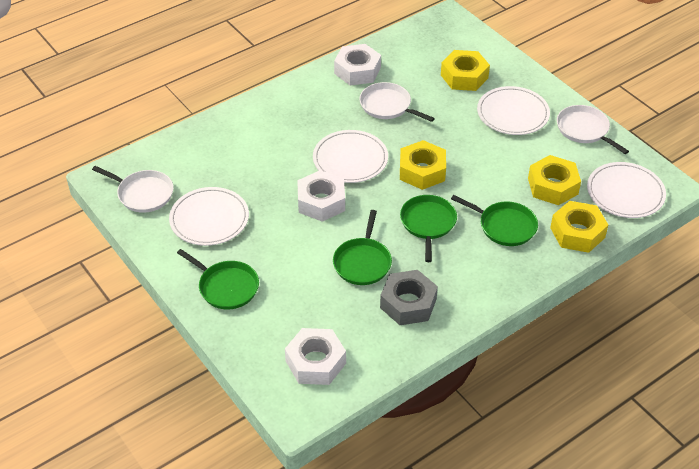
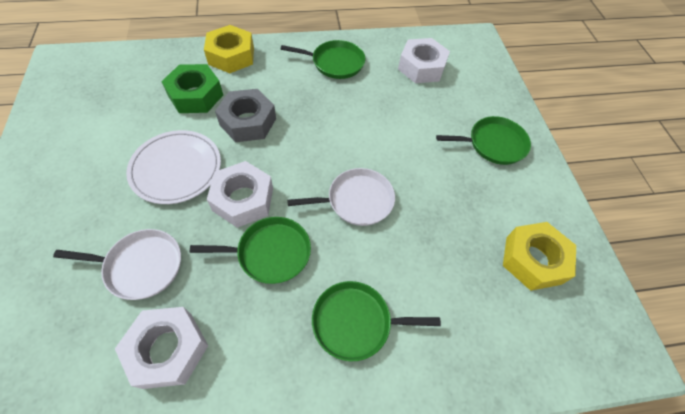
green nut: none = 0 -> [161,64,223,113] = 1
white pan: [92,166,174,213] [360,82,435,122] [557,105,629,154] = 3 -> [53,229,181,300] [287,168,395,226] = 2
white plate: [169,187,249,246] [313,130,388,183] [477,86,550,135] [587,162,666,218] = 4 -> [126,130,221,204] = 1
yellow nut: [400,140,446,190] [441,50,490,91] [528,155,581,205] [550,201,608,253] = 4 -> [204,25,254,73] [503,222,576,291] = 2

